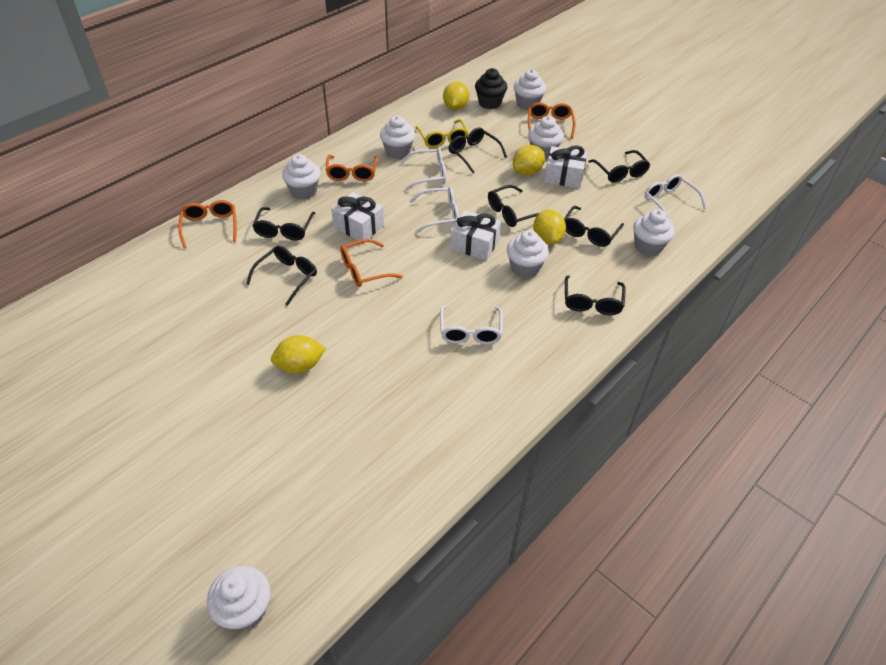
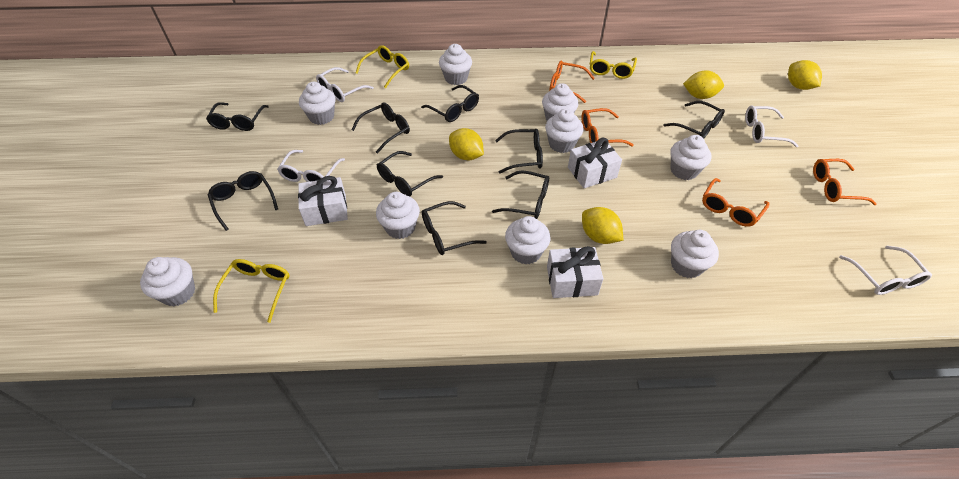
black cupcake: [475,68,507,109] = 1 -> none = 0
black glasses: [246,246,317,306] [253,207,316,240] [449,127,507,173] [488,185,539,227] [564,206,624,247] [565,275,626,315] [588,150,650,183] = 7 -> [206,102,269,131] [208,171,278,231] [351,103,410,154] [377,151,443,197] [421,85,479,122] [422,201,487,255] [492,170,549,219] [495,129,543,174] [663,101,725,138] = 9
white cupcake: [207,566,270,631] [282,154,320,199] [380,115,415,159] [507,230,549,278] [514,69,546,110] [528,116,564,159] [633,209,675,256] = 7 -> [140,257,195,306] [299,82,335,125] [376,192,420,239] [439,44,472,85] [505,216,551,265] [542,83,578,121] [545,109,583,153] [670,135,712,180] [671,230,719,278] = 9
yellow glasses: [415,119,469,148] = 1 -> [213,259,290,323] [356,45,409,88] [590,51,637,79] = 3

